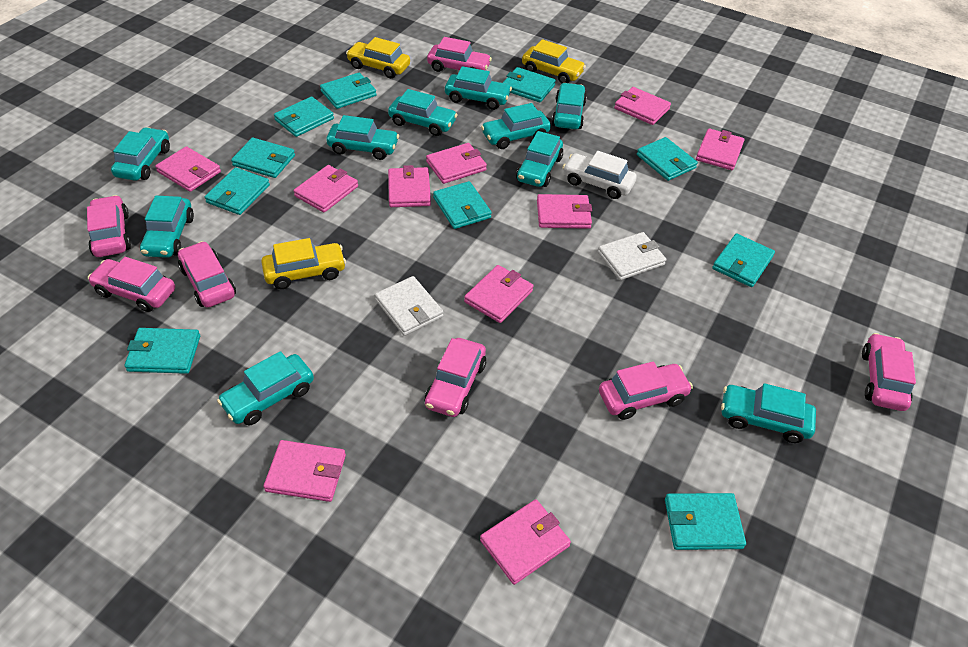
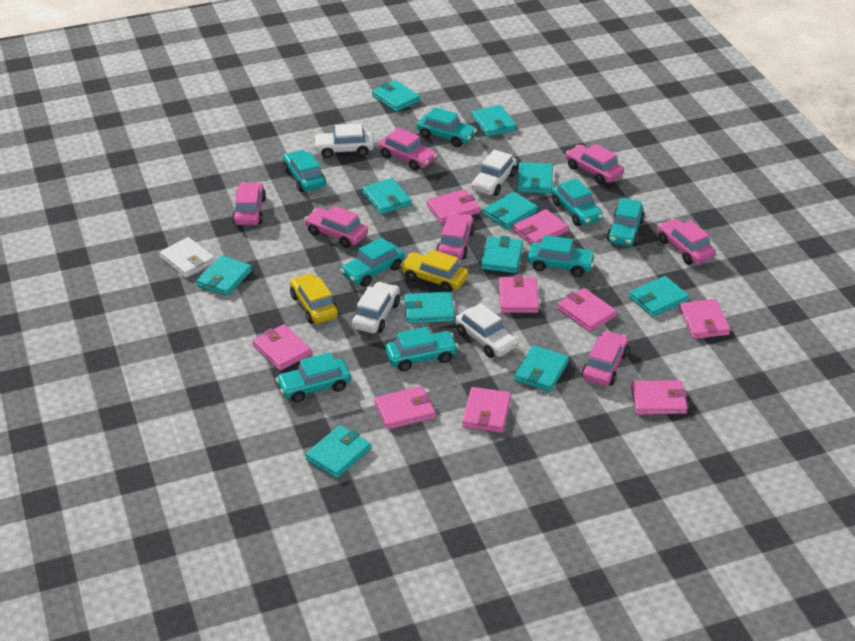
pink wallet: [155,146,221,192] [263,440,346,502] [293,165,358,213] [388,165,431,207] [426,143,487,184] [464,265,533,323] [480,499,571,585] [537,194,592,229] [614,87,671,125] [696,128,744,170] = 10 -> [252,324,312,371] [374,386,435,430] [427,189,480,224] [462,387,511,433] [499,275,539,313] [512,209,569,244] [557,288,617,332] [631,380,688,415] [679,299,731,339] = 9
turquoise car: [111,127,170,181] [140,196,194,258] [217,351,314,425] [326,115,399,160] [388,89,458,136] [445,66,512,110] [481,103,551,149] [516,131,563,187] [552,83,587,129] [721,383,816,443] = 10 -> [276,353,351,403] [283,150,326,192] [340,237,404,287] [385,327,458,371] [417,107,477,147] [528,235,596,277] [552,178,603,226] [607,198,645,246] = 8
turquoise wallet: [124,328,200,374] [205,167,270,215] [231,138,295,178] [274,97,334,137] [320,73,377,109] [433,181,492,229] [503,67,556,103] [637,137,698,181] [665,493,746,550] [712,233,775,287] = 10 -> [196,255,252,296] [305,425,371,478] [362,178,412,215] [372,80,420,112] [404,292,455,324] [472,105,517,137] [481,236,523,273] [483,191,538,229] [514,345,569,392] [517,162,553,194] [629,276,689,317] = 11
white car: [562,151,637,199] = 1 -> [314,124,374,158] [352,282,400,333] [455,303,518,358] [471,150,517,196] = 4
white wallet: [375,276,443,336] [598,232,666,280] = 2 -> [159,237,215,278] = 1
yellow car: [261,238,346,289] [346,37,410,78] [522,39,586,83] = 3 -> [290,273,338,324] [400,250,468,292] = 2

